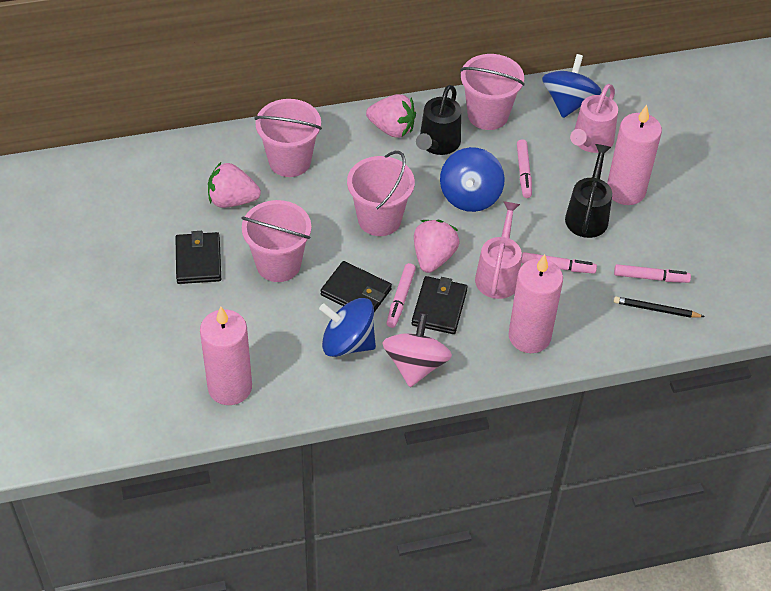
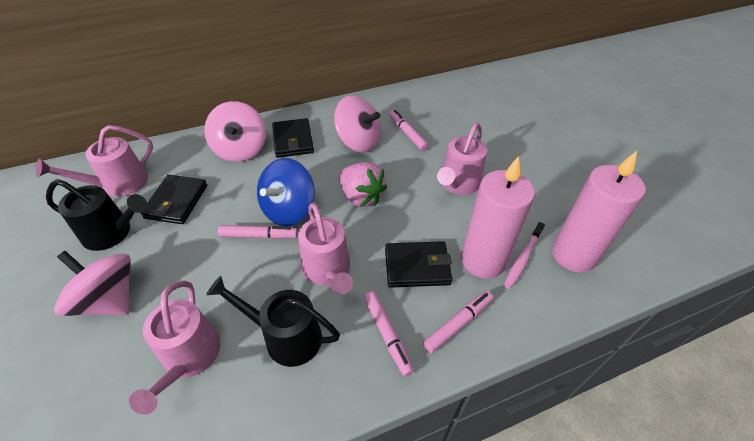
black pencil: [614,296,705,318] = 1 -> none = 0
blue spinning top: [319,298,376,357] [440,147,505,212] [542,54,602,118] = 3 -> [257,158,315,226] = 1
pink bucket: [241,200,311,282] [254,99,322,177] [347,151,415,236] [460,54,525,130] = 4 -> none = 0
pink candle: [200,307,252,405] [509,254,563,353] [607,105,662,205] = 3 -> [461,156,535,279] [552,151,646,273] = 2
pink spinning top: [383,313,452,387] = 1 -> [54,251,131,316] [204,101,266,162] [334,95,381,152] = 3
pink strawberry: [208,162,261,208] [366,94,416,138] [414,220,459,273] = 3 -> [339,162,387,207] = 1
pink toothbrush: none = 0 -> [504,222,545,289] = 1
pink watering can: [475,201,522,299] [570,84,618,153] = 2 -> [35,125,153,197] [129,281,220,415] [298,203,353,295] [437,123,487,195] = 4

